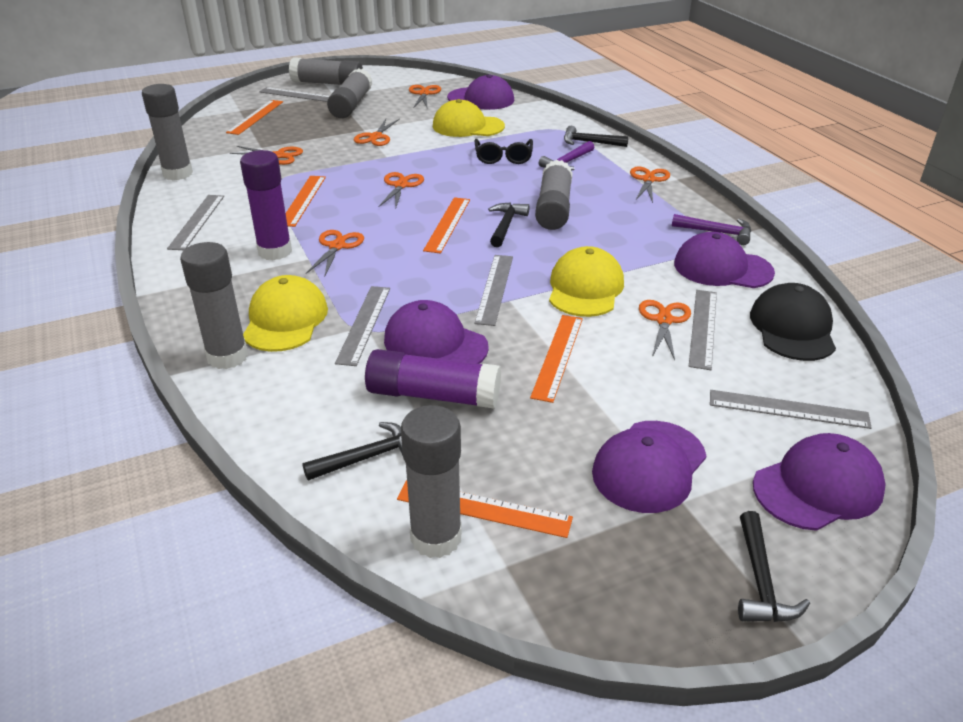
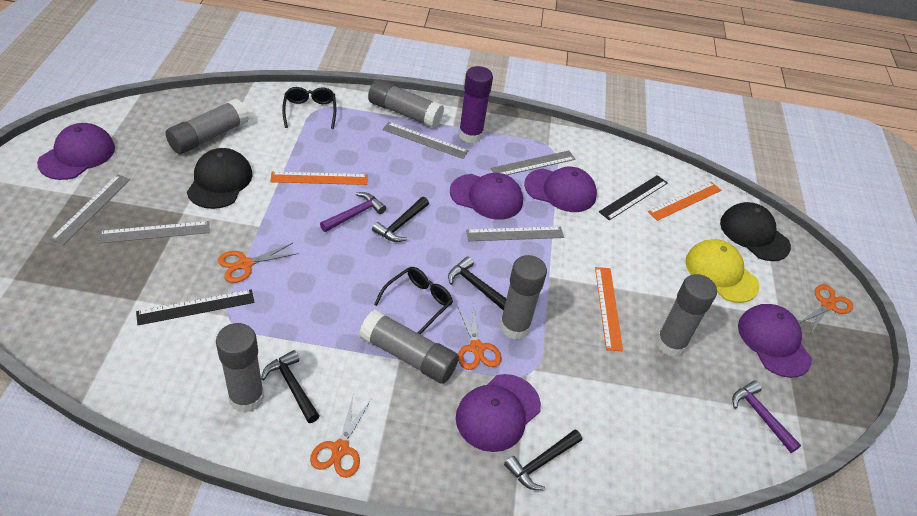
black cap: [750,283,836,361] = 1 -> [187,148,253,209] [720,202,791,261] = 2
black glasses: [475,139,533,164] = 1 -> [282,87,336,129] [374,267,453,334] = 2
black ruler: none = 0 -> [136,289,255,325] [599,175,668,220] = 2
grey ruler: [167,195,224,250] [259,87,329,102] [335,286,390,366] [474,255,513,326] [689,290,717,370] [710,390,872,429] = 6 -> [50,174,130,245] [99,221,210,243] [383,122,469,159] [466,226,564,241] [491,150,575,175] = 5
orange ruler: [226,100,283,135] [286,176,326,227] [397,480,573,538] [423,197,470,254] [530,315,583,403] = 5 -> [270,172,367,185] [595,267,623,351] [648,182,721,221] = 3
orange scissors: [230,146,303,165] [306,230,364,276] [354,119,399,146] [379,172,424,208] [409,85,441,109] [630,166,670,203] [639,300,691,360] = 7 -> [218,243,299,283] [310,396,371,478] [457,305,502,370] [798,284,853,335] = 4
purple glue stick: [240,150,292,260] [365,349,501,409] = 2 -> [458,66,493,143] = 1
yellow cap: [243,275,328,352] [433,99,505,137] [549,246,624,317] = 3 -> [685,239,759,303] = 1

